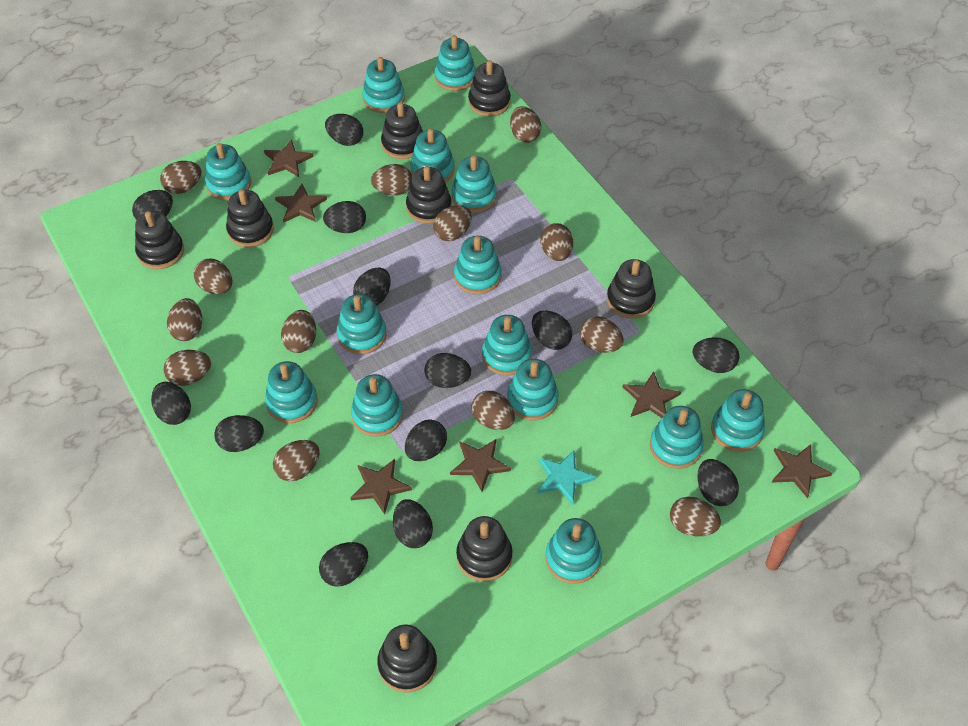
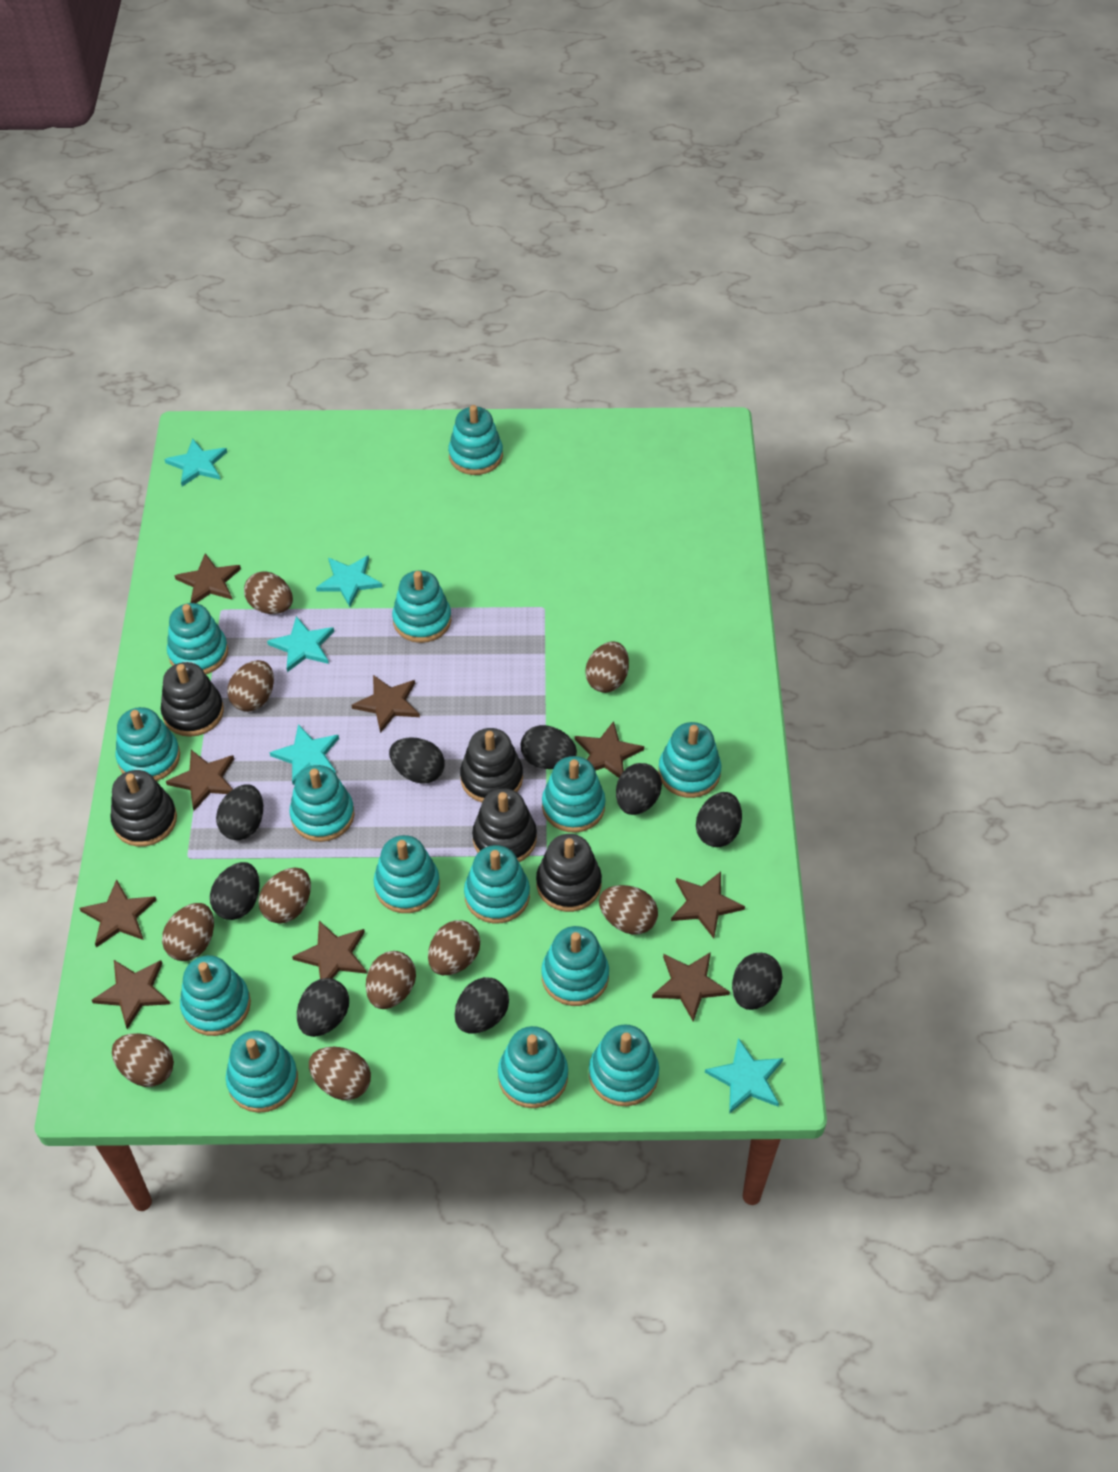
black egg: [132,190,173,220] [151,382,191,425] [214,415,264,452] [319,542,368,587] [323,201,366,233] [325,114,363,146] [353,268,391,306] [393,499,433,548] [405,420,447,461] [424,353,471,388] [532,311,572,350] [693,337,739,373] [697,459,739,506] = 13 -> [210,862,260,920] [216,785,263,840] [297,978,349,1037] [389,737,445,784] [455,977,509,1034] [521,725,577,769] [616,763,662,815] [696,792,742,847] [732,953,783,1010] = 9
black stacking toy: [135,211,184,269] [226,189,274,247] [377,625,437,693] [381,102,423,159] [406,166,452,224] [456,516,512,582] [468,60,511,116] [607,259,656,319] = 8 -> [110,770,177,847] [161,662,224,737] [460,728,523,802] [472,788,537,862] [536,834,602,912] = 5
brown egg: [160,161,201,194] [164,350,211,386] [167,298,202,341] [194,259,232,294] [273,440,319,481] [281,310,316,353] [371,164,412,196] [433,205,472,241] [472,391,515,430] [510,106,541,143] [540,223,573,261] [580,316,624,353] [670,497,721,536] = 13 -> [112,1033,174,1087] [162,903,214,961] [227,660,274,712] [244,572,293,614] [258,867,311,924] [309,1047,371,1100] [366,951,416,1009] [428,920,480,975] [585,641,629,693] [599,885,658,935] = 10
brown star: [264,139,314,177] [275,184,327,223] [351,459,412,514] [450,439,511,491] [623,371,681,418] [772,444,832,498] = 6 -> [80,879,157,948] [92,960,170,1029] [166,750,234,811] [174,553,241,603] [292,921,367,979] [351,675,420,733] [575,721,644,778] [652,952,730,1021] [671,871,745,939] = 9
turquoise star: [537,450,596,505] = 1 -> [165,438,227,486] [267,616,334,672] [270,724,339,785] [316,555,382,607] [705,1038,783,1114] = 5

